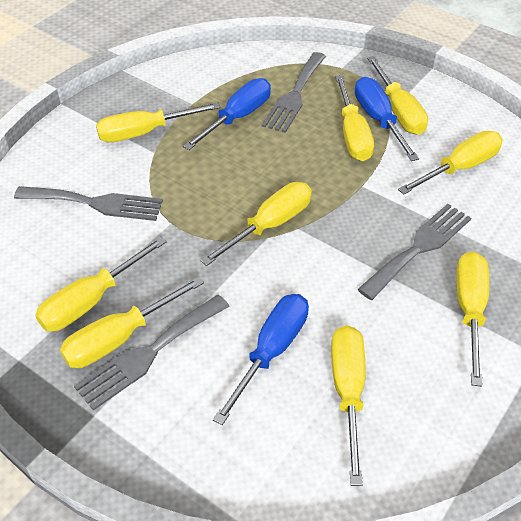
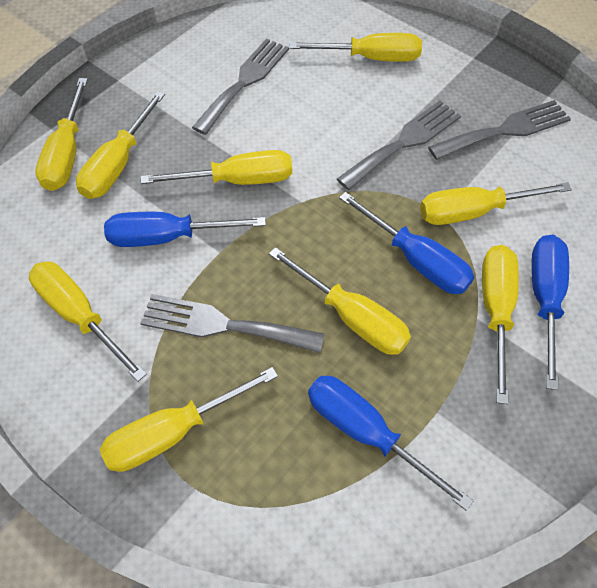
blue screwdriver: [183,78,271,150] [213,294,309,425] [355,77,419,161] = 3 -> [104,212,266,247] [308,376,473,511] [339,192,474,294] [531,235,569,390] = 4

